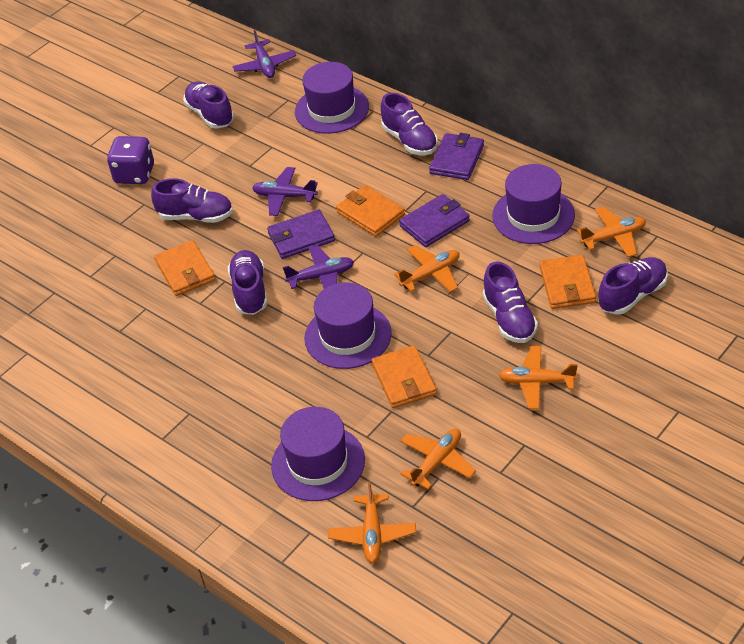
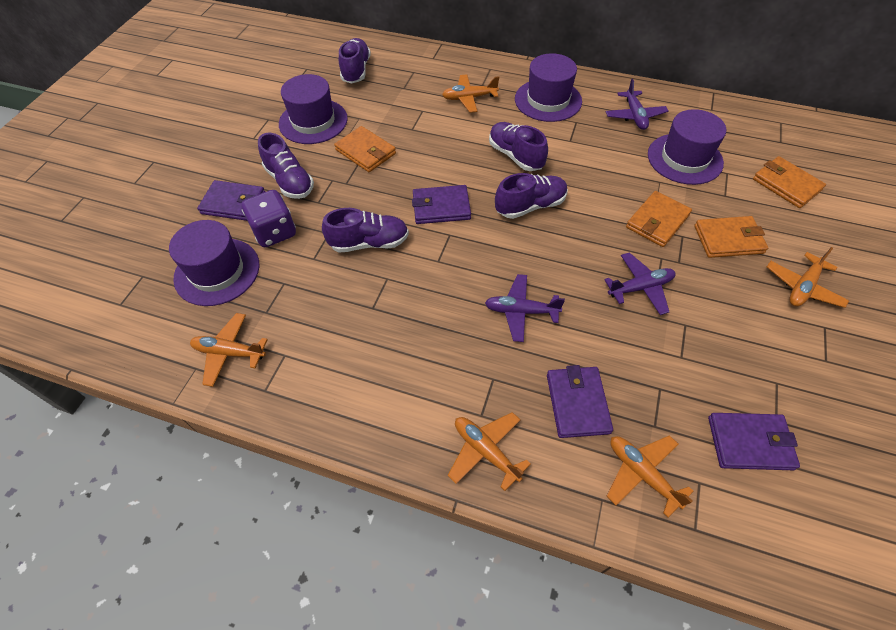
purple shoe: [151,178,233,223] [183,81,234,128] [228,250,268,315] [381,93,438,155] [483,261,538,343] [598,257,668,315] = 6 -> [258,133,314,199] [322,208,409,253] [339,38,371,83] [489,122,548,171] [495,173,568,219] = 5
purple wallet: [267,210,335,259] [399,194,470,247] [429,133,484,180] = 3 -> [197,180,265,221] [412,185,471,224] [547,365,613,438] [708,413,800,470] = 4

